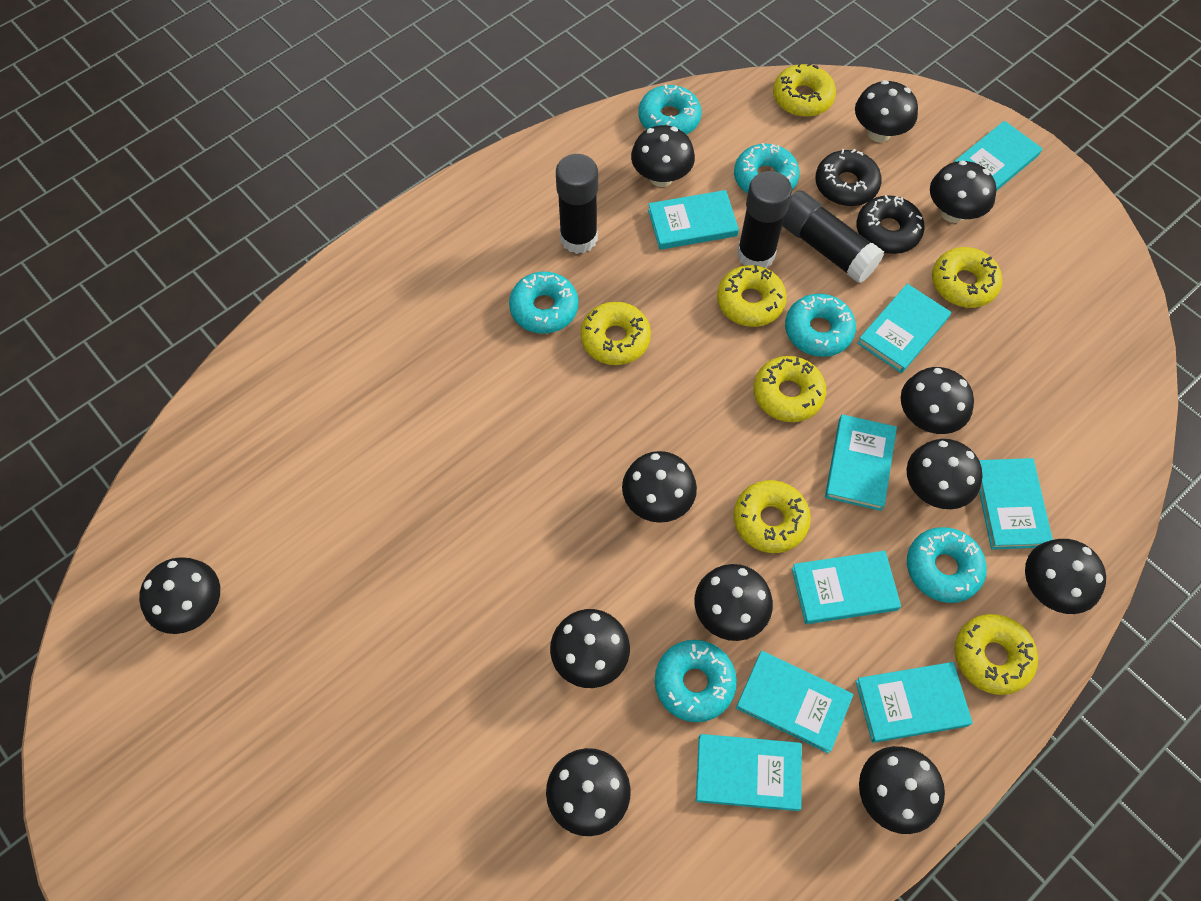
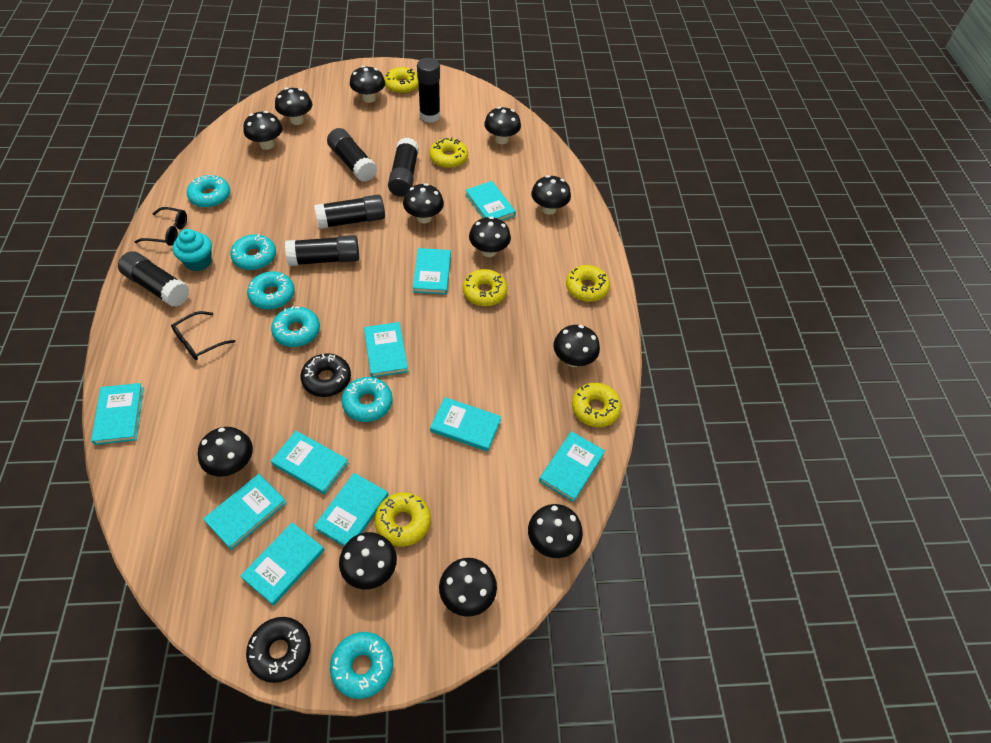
black glasses: none = 0 -> [135,207,187,246] [171,311,235,360] = 2
black glue stick: [556,154,598,254] [737,171,792,268] [782,190,884,283] = 3 -> [118,251,190,307] [285,235,359,266] [314,194,385,229] [327,128,377,182] [388,138,419,197] [417,58,440,123] = 6
turquoise book: [648,190,739,250] [696,734,802,811] [736,651,853,754] [792,551,901,624] [825,414,897,511] [855,662,973,743] [857,284,951,373] [954,121,1043,191] [979,458,1053,550] = 9 -> [91,383,144,445] [203,474,286,550] [240,522,324,606] [271,431,349,495] [314,473,388,546] [364,322,408,377] [413,248,451,295] [430,397,501,452] [465,181,516,221] [539,431,605,502] = 10
turquoise cupcake: none = 0 -> [173,229,212,271] = 1
yellow donut: [580,302,651,365] [717,265,787,327] [733,480,811,553] [753,356,826,422] [773,63,836,117] [932,247,1002,308] [955,614,1038,695] = 7 -> [375,492,431,547] [384,67,419,94] [430,137,468,168] [463,269,507,306] [566,265,610,302] [572,382,622,427] = 6

